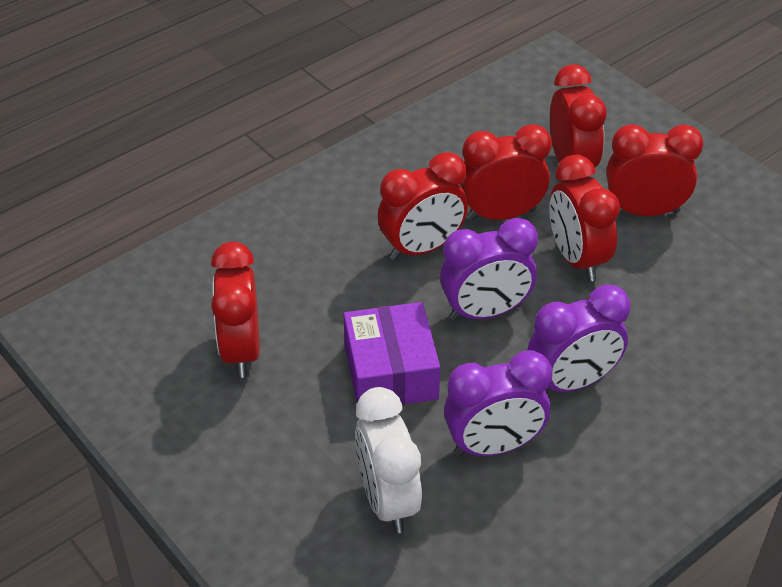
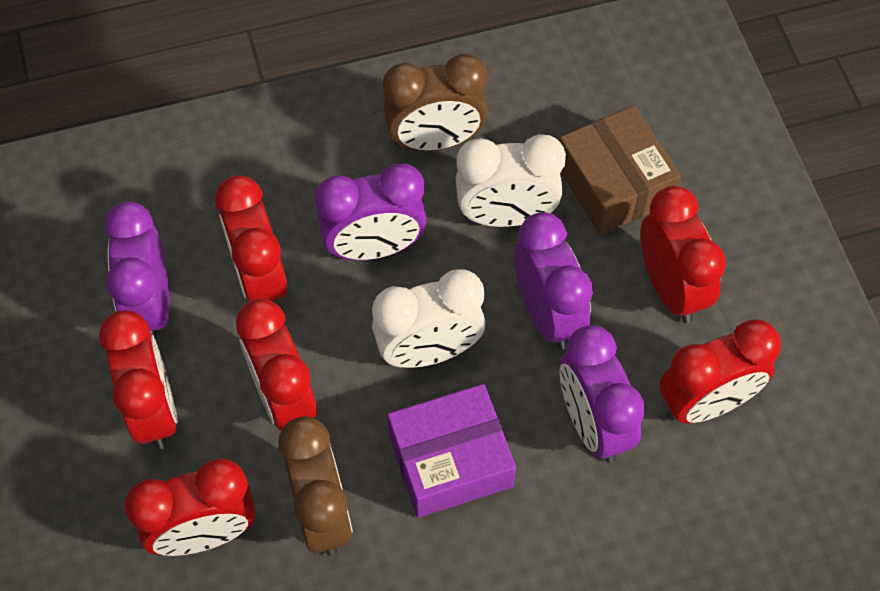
brown box: none = 0 -> [559,106,681,235] = 1
brown clock: none = 0 -> [279,416,353,556] [383,54,488,151] = 2
purple clock: [440,218,538,321] [444,350,552,456] [528,284,630,392] = 3 -> [104,201,170,340] [315,163,427,260] [514,212,593,350] [559,325,645,463] = 4
white clock: [355,387,422,533] = 1 -> [372,269,485,368] [456,134,566,227] = 2

